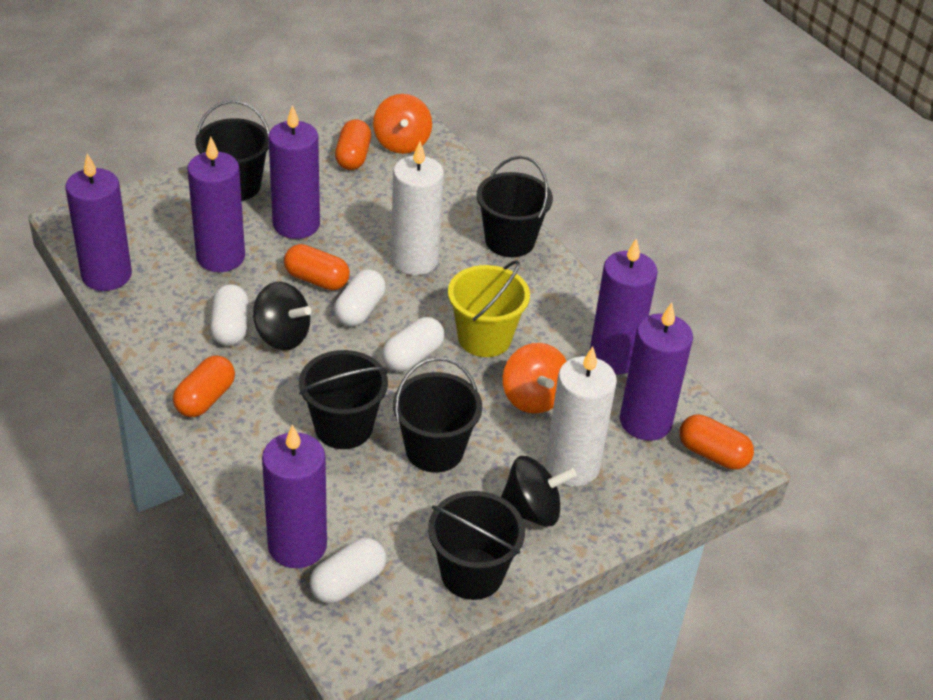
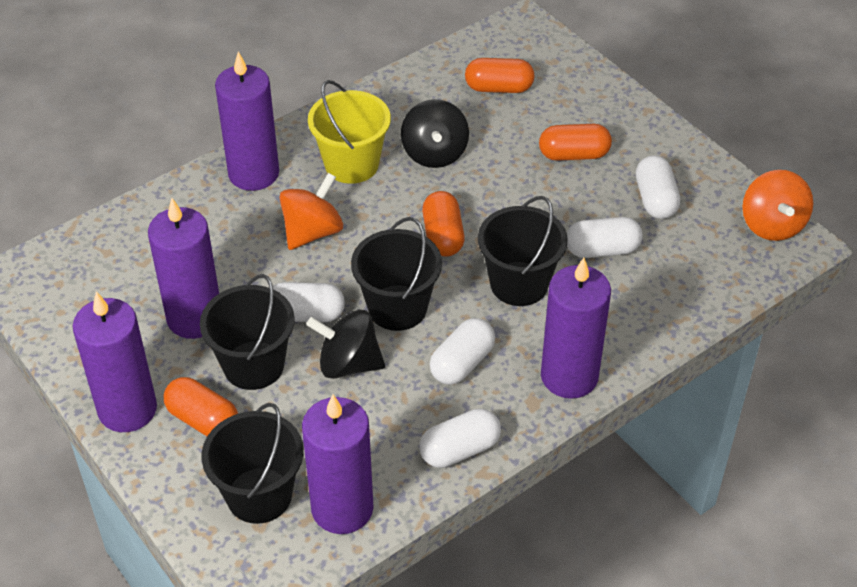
black bucket: [195,100,269,201] [299,350,388,449] [393,357,482,473] [428,491,525,600] [477,156,553,257] = 5 -> [200,274,295,390] [202,403,304,524] [351,217,442,331] [478,196,568,306] = 4
purple candle: [65,153,132,291] [187,136,245,272] [262,424,327,568] [268,105,320,239] [590,238,658,374] [620,302,693,441] = 6 -> [72,291,157,432] [148,198,219,339] [215,51,279,191] [302,395,374,534] [541,258,611,399] = 5
white candle: [391,141,444,275] [545,346,617,486] = 2 -> none = 0
white capsule: [210,284,249,346] [309,538,386,603] [334,269,386,327] [382,317,444,372] = 4 -> [273,282,345,322] [420,408,501,468] [430,318,495,385] [567,217,643,258] [636,155,680,219] = 5

